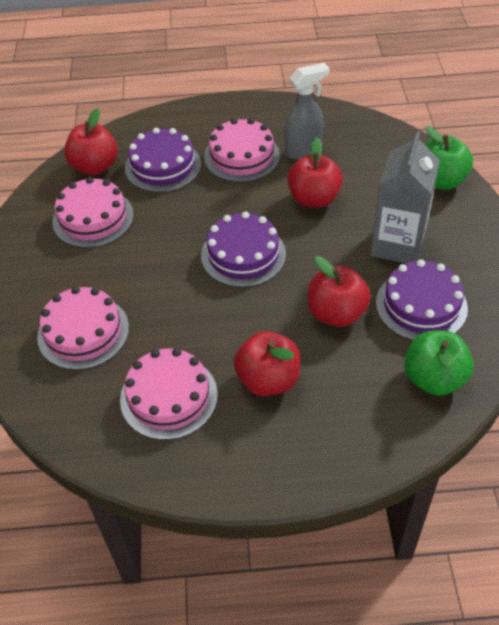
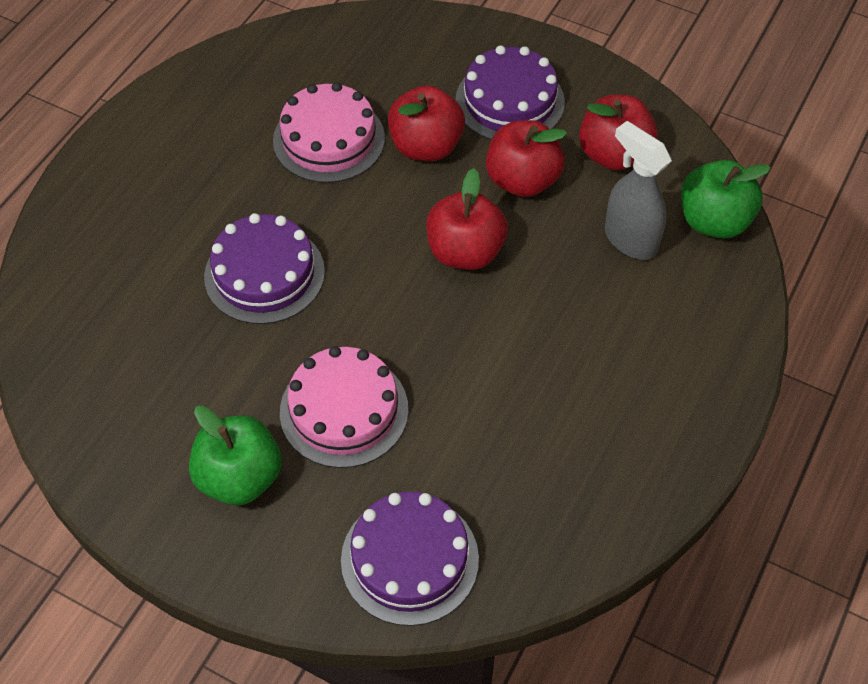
grey carton: [371,131,440,263] = 1 -> none = 0
pink cake: [37,286,129,370] [52,177,134,248] [120,348,218,440] [204,118,280,182] = 4 -> [273,82,385,183] [280,346,408,468] = 2

